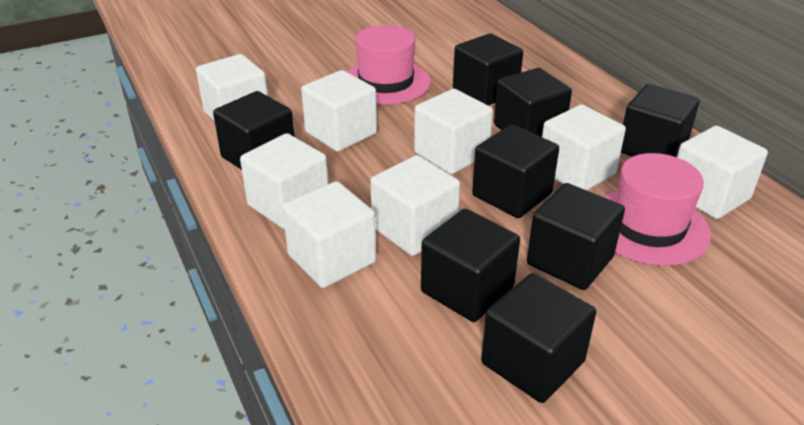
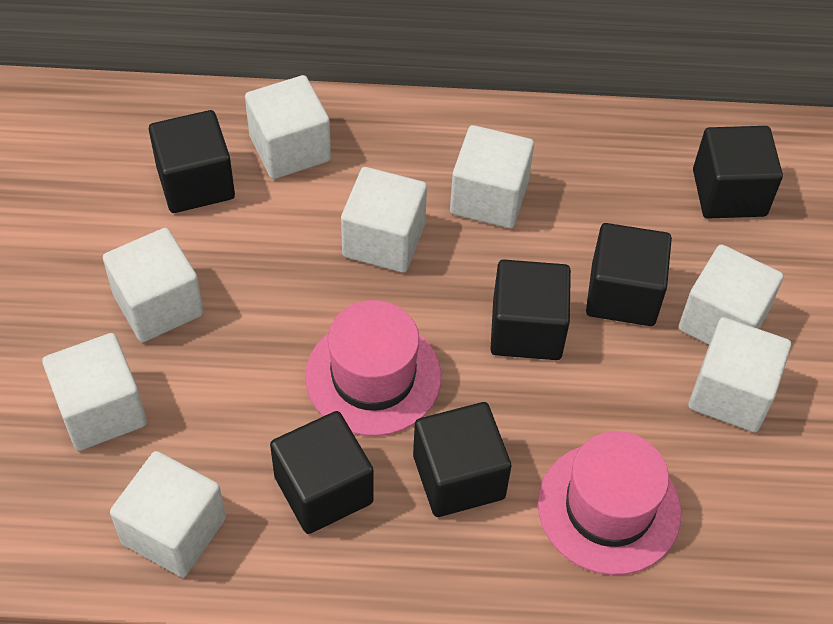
black cube: [213,91,295,170] [421,209,520,322] [453,33,523,106] [472,125,559,218] [481,273,596,403] [494,68,572,137] [527,183,625,290] [621,84,700,157] = 8 -> [149,110,235,213] [270,411,374,534] [413,402,511,517] [490,260,571,360] [586,223,672,326] [693,126,783,219] = 6

